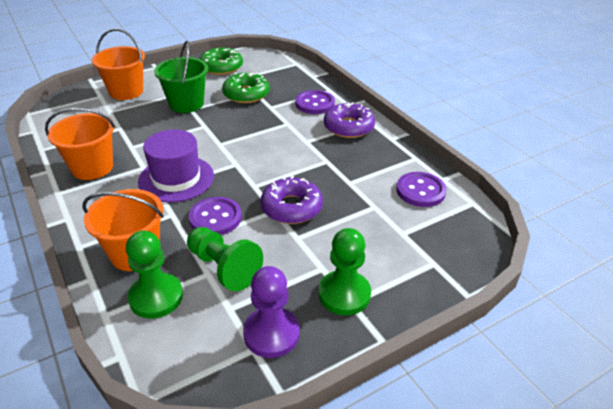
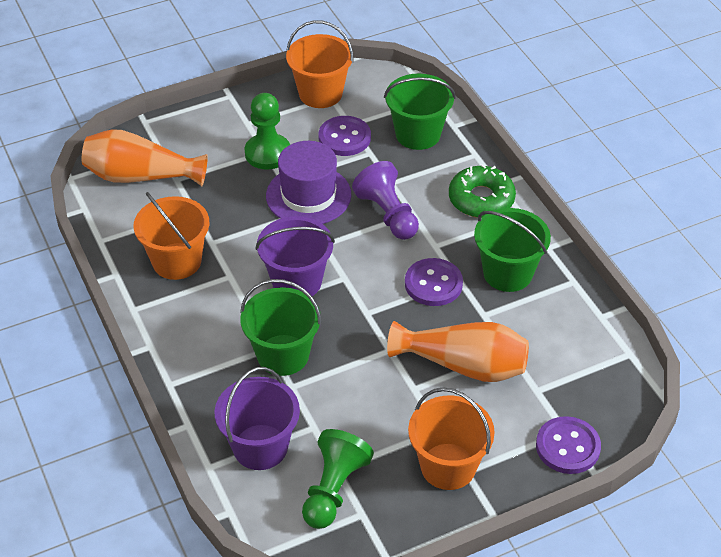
green bucket: [154,41,208,113] = 1 -> [240,279,322,376] [384,74,456,150] [474,208,551,292] = 3
green donut: [200,48,243,75] [222,73,270,103] = 2 -> [449,164,516,218] = 1
green pawn: [126,231,183,319] [187,227,263,291] [318,228,371,315] = 3 -> [244,93,290,170] [302,429,374,529] = 2
orange vase: none = 0 -> [82,129,208,186] [387,321,529,382] = 2
purple bucket: none = 0 -> [215,367,300,470] [255,216,335,296] = 2
purple donut: [260,176,323,224] [324,102,375,138] = 2 -> none = 0

